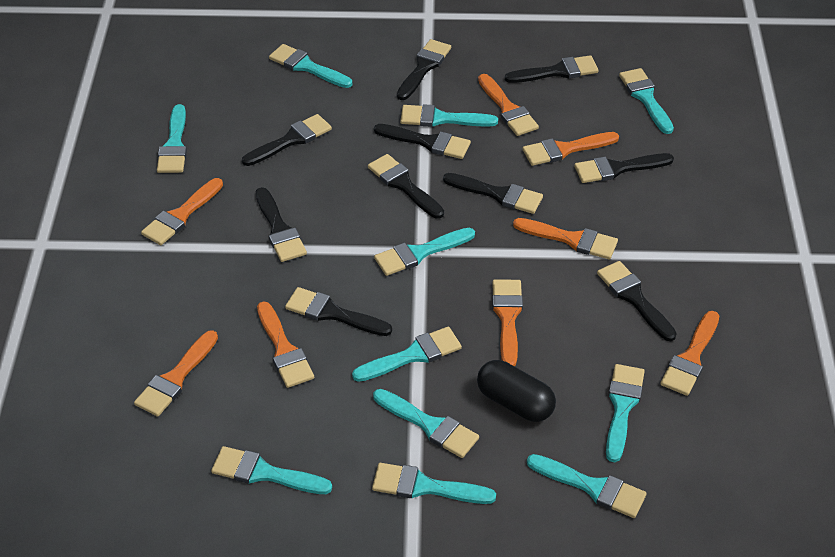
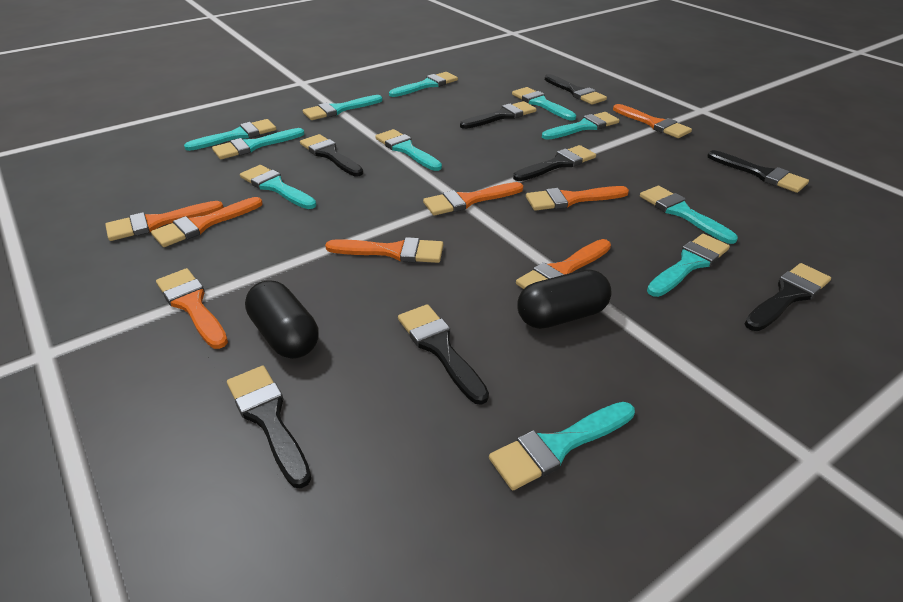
black brush: [242,114,332,166] [256,187,307,262] [285,287,392,336] [368,154,444,219] [374,124,471,159] [397,39,451,100] [443,173,543,214] [505,55,599,83] [574,153,674,183] [597,261,677,341] = 10 -> [227,366,311,488] [300,134,363,176] [398,304,489,405] [460,101,536,129] [513,145,596,181] [545,74,607,105] [707,150,809,193] [745,263,831,331] = 8
black capsule: [477,360,556,422] = 1 -> [245,280,318,359] [518,269,612,329] = 2

